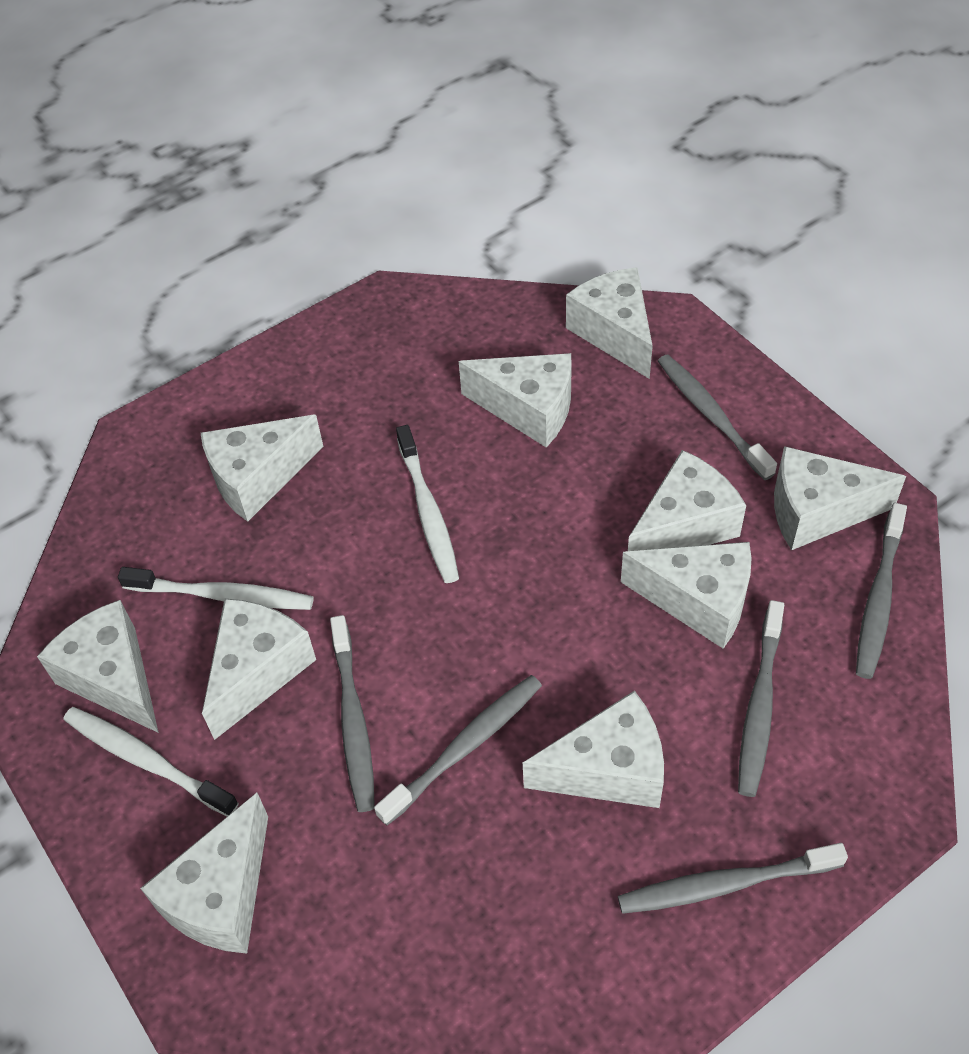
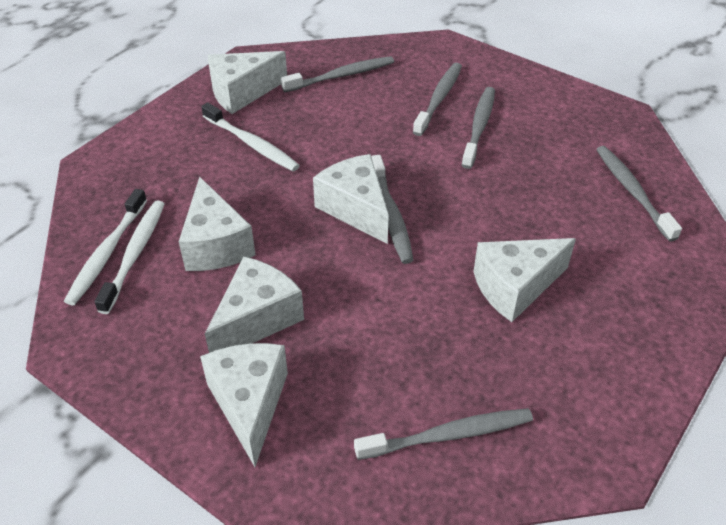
white cheese: [37,600,159,733] [140,793,268,954] [201,415,324,522] [202,599,316,740] [459,353,572,447] [523,690,664,808] [566,267,653,379] [621,542,751,649] [628,450,746,551] [774,446,906,550] = 10 -> [179,177,256,271] [200,343,288,467] [205,257,304,353] [208,51,287,114] [313,154,389,244] [473,238,576,322] = 6

